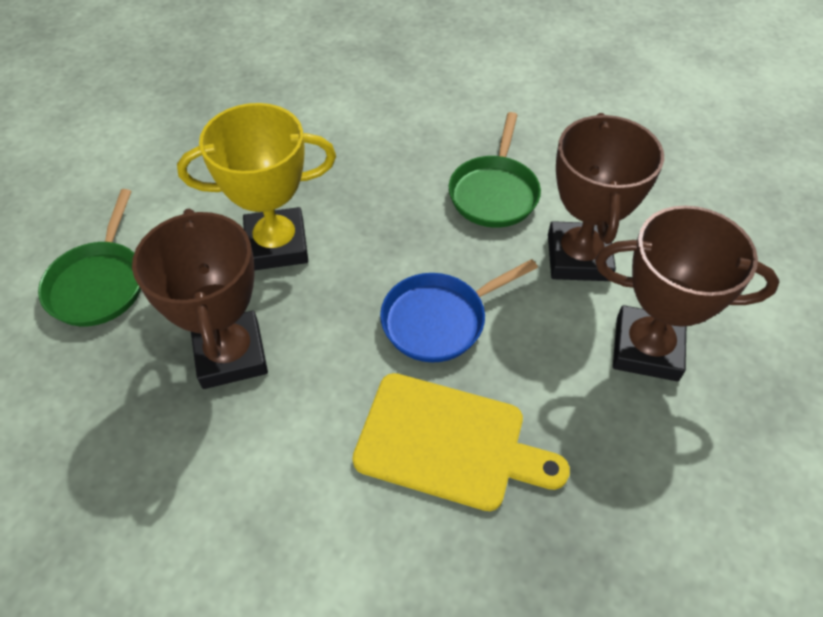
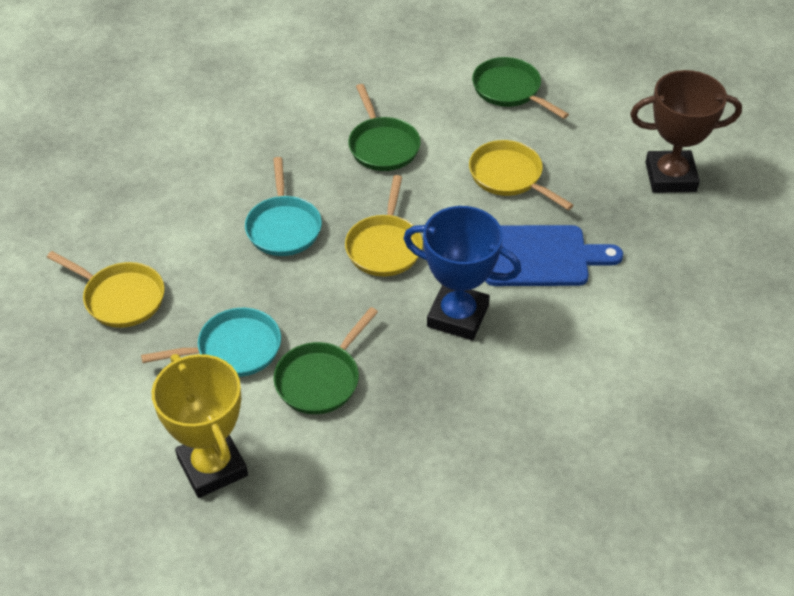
blue cutting board: none = 0 -> [485,225,623,286] = 1
blue pan: [380,259,538,362] = 1 -> none = 0
blue trophy: none = 0 -> [403,206,521,340] = 1
brown trophy: [132,209,268,389] [548,113,664,281] [595,206,779,381] = 3 -> [630,70,742,193] = 1
green pan: [38,189,141,326] [449,112,541,228] = 2 -> [273,307,378,414] [348,84,421,171] [472,57,569,119] = 3
turquoise pan: none = 0 -> [141,308,281,377] [245,157,322,256] = 2
yellow cutting board: [352,373,570,511] = 1 -> none = 0
yellow pan: none = 0 -> [47,251,165,328] [345,175,423,276] [469,140,574,210] = 3

